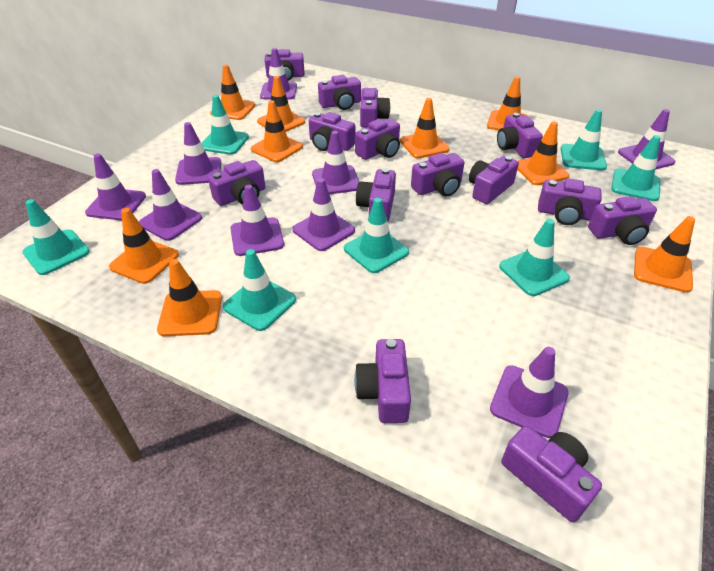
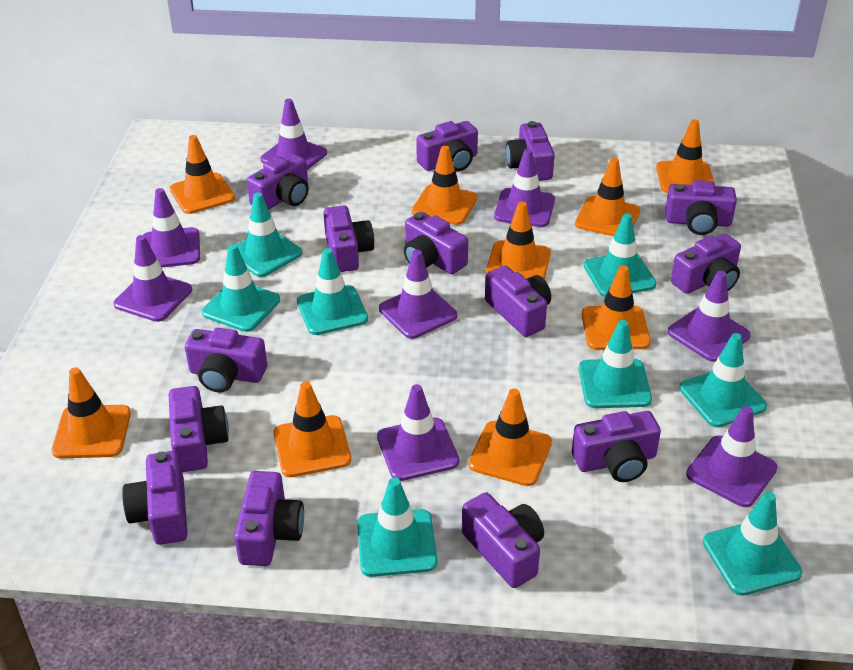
purple traffic cone: [85,154,146,221] [139,169,202,241] [175,122,221,185] [230,184,284,256] [260,48,297,100] [292,178,355,251] [312,131,360,194] [490,347,569,438] [618,109,676,169] = 9 -> [113,235,192,322] [143,188,200,268] [260,99,327,170] [377,384,459,481] [379,250,457,339] [494,149,555,227] [668,271,751,362] [686,406,778,507] = 8
turquoise traffic cone: [22,199,90,275] [201,95,249,155] [223,249,296,331] [344,198,409,273] [499,219,570,296] [560,109,607,170] [611,135,661,201] = 7 -> [202,244,280,332] [236,192,302,277] [297,248,368,335] [357,477,437,577] [579,320,652,408] [584,213,656,297] [679,333,767,427] [703,492,802,596] = 8

